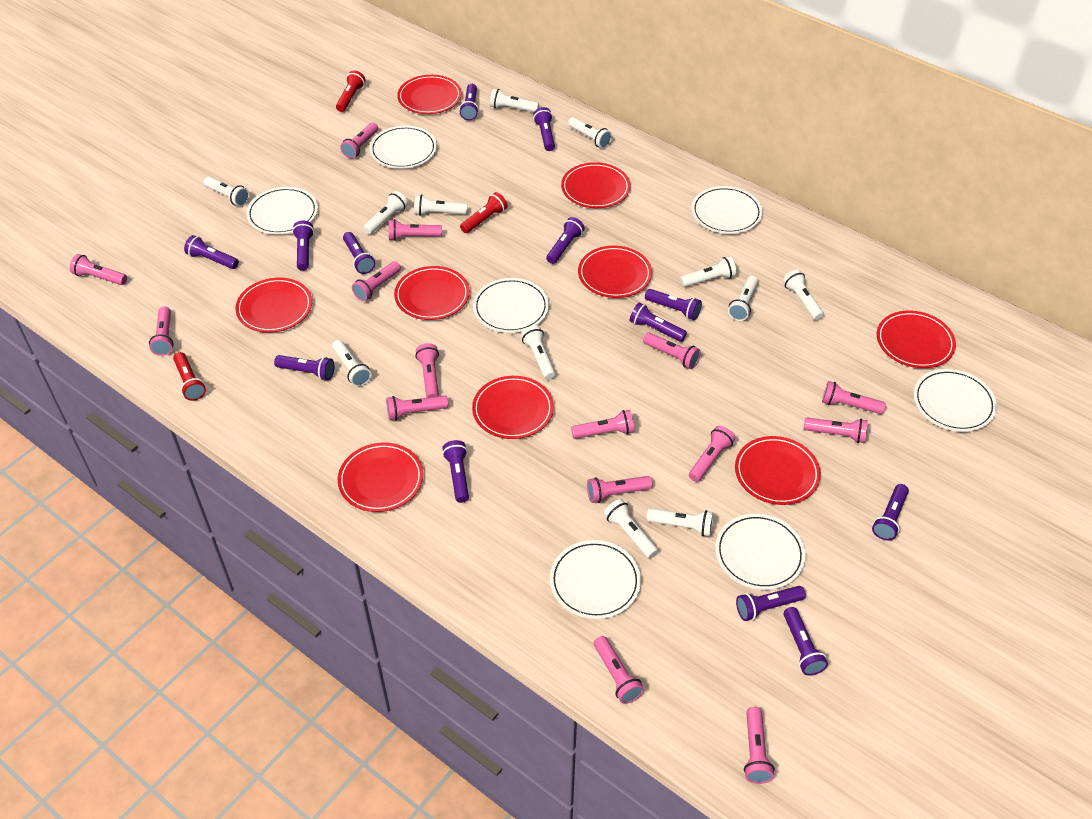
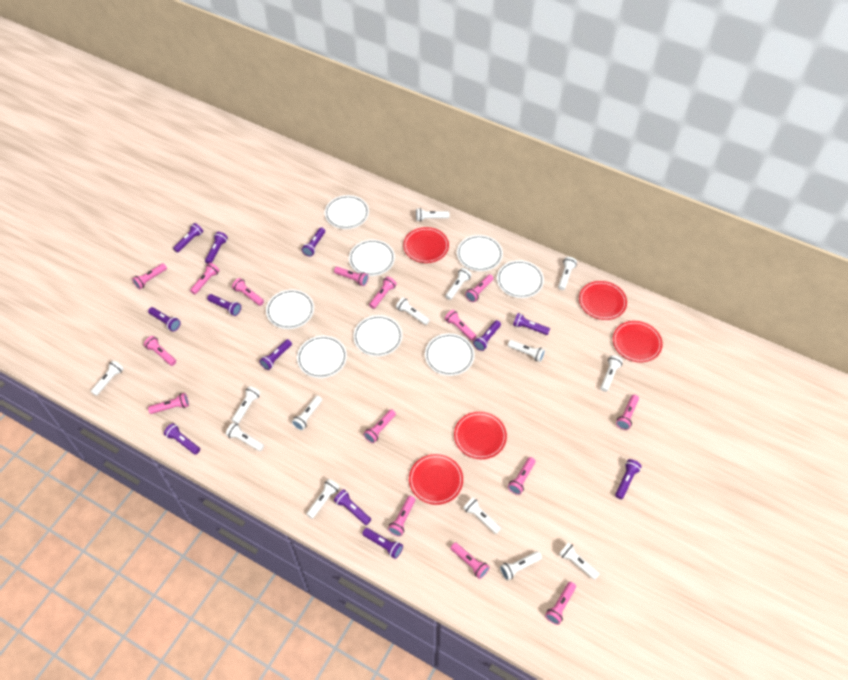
purple flashlight: [184,235,239,269] [274,355,334,380] [292,220,314,271] [343,232,375,274] [442,440,469,503] [459,84,479,120] [533,107,555,151] [546,217,585,264] [630,303,687,342] [645,289,702,320] [736,586,806,621] [784,607,828,676] [872,484,909,540] = 13 -> [148,307,180,331] [164,423,200,455] [173,223,203,253] [205,232,228,264] [207,294,241,316] [259,339,292,370] [302,227,325,257] [334,489,371,525] [362,528,403,559] [473,320,501,351] [513,313,550,335] [615,459,642,499] = 12
red flashlight: [173,352,206,401] [336,70,366,112] [460,192,507,233] = 3 -> none = 0
red plate: [236,278,312,333] [337,443,423,512] [394,266,470,320] [397,75,462,114] [472,376,554,439] [561,162,631,208] [578,246,652,298] [735,436,821,505] [877,311,956,368] = 9 -> [403,227,449,263] [409,454,463,505] [454,412,507,459] [579,281,627,320] [613,321,663,363] = 5
white flashlight: [204,176,250,207] [332,340,371,387] [363,191,408,234] [414,194,467,216] [490,89,539,112] [521,325,556,380] [568,117,612,148] [604,499,658,559] [647,508,714,536] [680,256,736,287] [728,276,758,321] [783,270,824,320] = 12 -> [91,360,124,396] [226,423,264,451] [232,386,261,424] [292,396,322,430] [306,479,340,519] [396,297,430,325] [416,208,450,221] [445,268,472,300] [463,497,501,534] [500,551,542,581] [508,340,545,362] [558,257,577,290] [559,542,600,580] [600,355,623,392] = 14
white plate: [246,187,318,235] [369,125,437,169] [473,278,549,333] [550,540,641,619] [691,186,762,234] [715,514,806,590] [914,369,997,432] = 7 -> [266,289,314,329] [297,336,347,378] [325,195,369,229] [349,239,395,276] [353,315,403,357] [425,333,475,376] [457,235,503,271] [497,260,544,298] = 8

